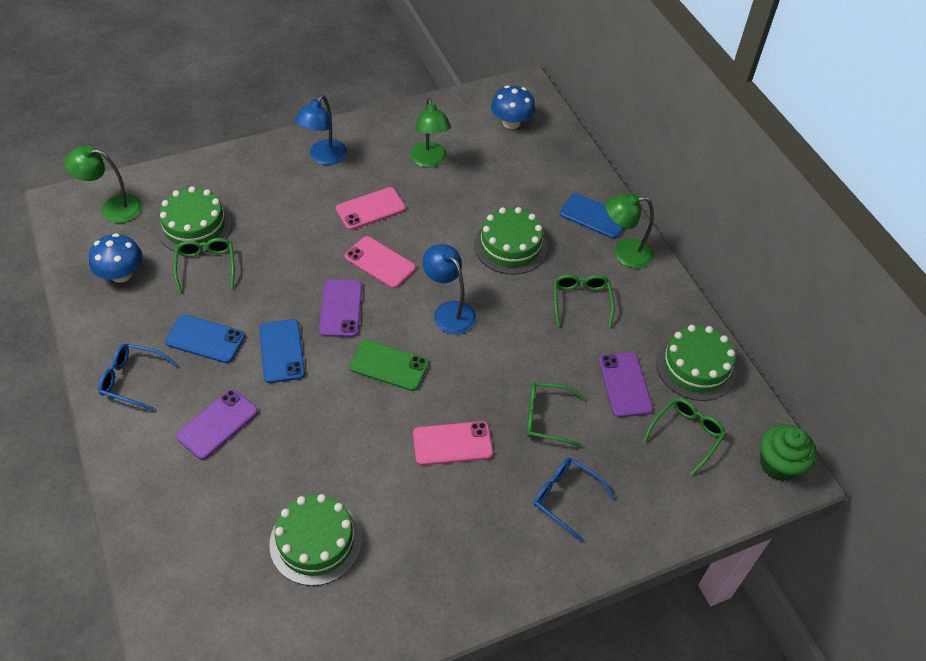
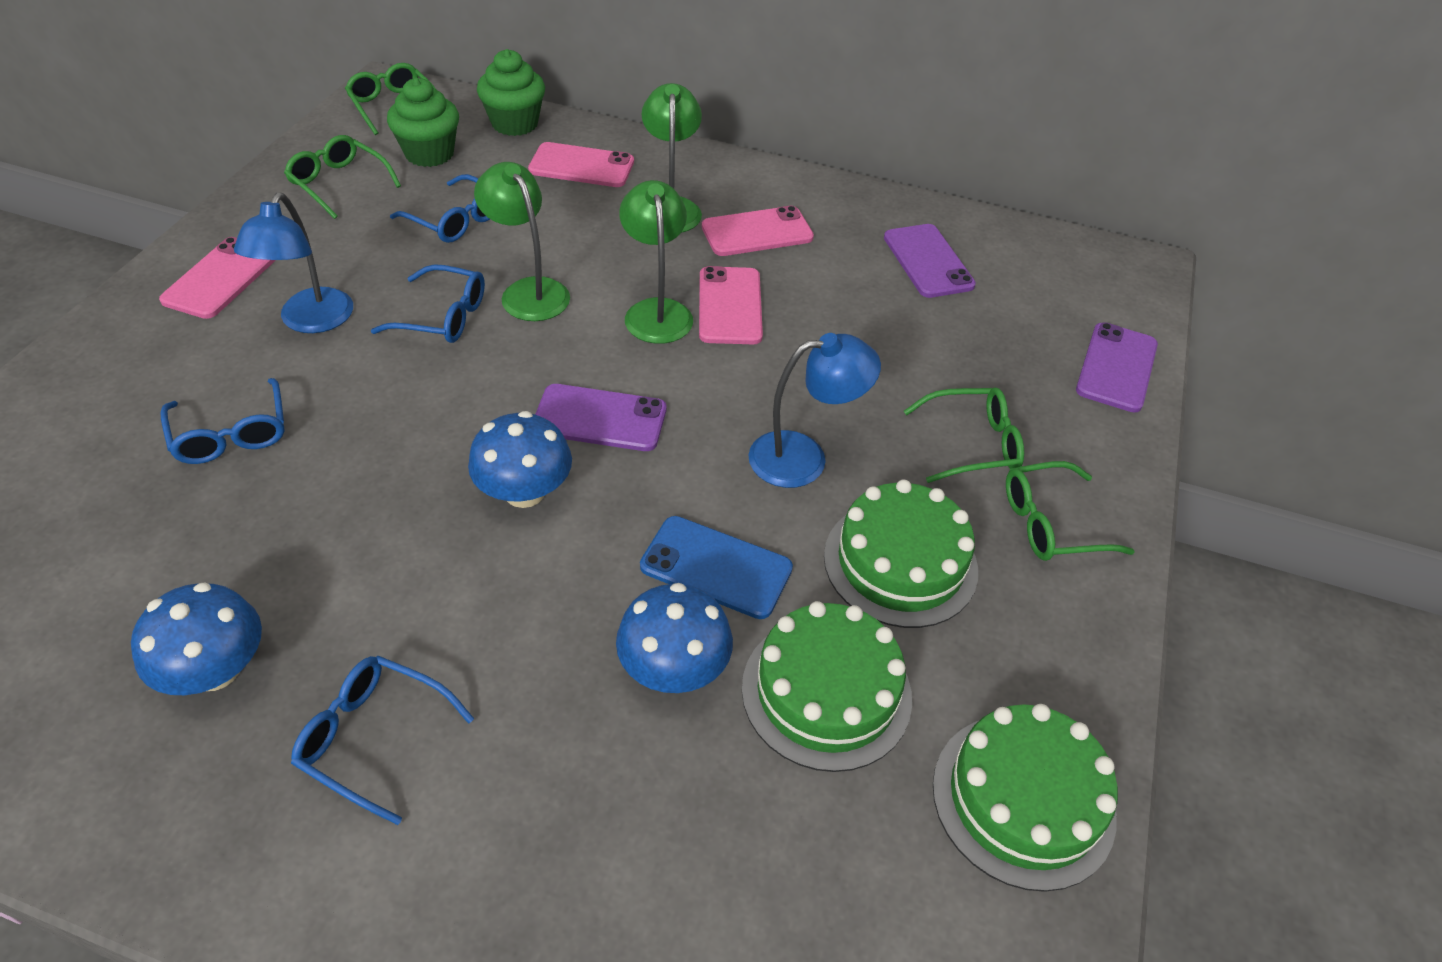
blue glasses: [98,344,177,411] [534,458,615,542] = 2 -> [160,378,285,464] [291,656,474,825] [371,264,485,343] [390,174,490,243] = 4
blue mushroom: [89,233,143,283] [491,85,535,129] = 2 -> [131,582,262,695] [468,411,572,508] [616,583,733,693] = 3
blue phone: [165,315,245,363] [259,319,305,383] [560,193,624,239] = 3 -> [640,516,793,619] = 1
green cake: [157,186,232,253] [269,494,362,586] [474,207,548,275] [656,325,737,401] = 4 -> [742,601,912,772] [824,479,978,628] [933,704,1118,892] = 3
green cupcake: [760,424,817,481] = 1 -> [387,78,459,167] [477,49,545,136] = 2
green phone: [349,340,429,391] = 1 -> none = 0
pink phone: [336,187,406,230] [345,236,416,289] [413,421,493,466] = 3 -> [159,237,276,319] [528,142,634,187] [699,266,763,344] [702,206,814,256] = 4

